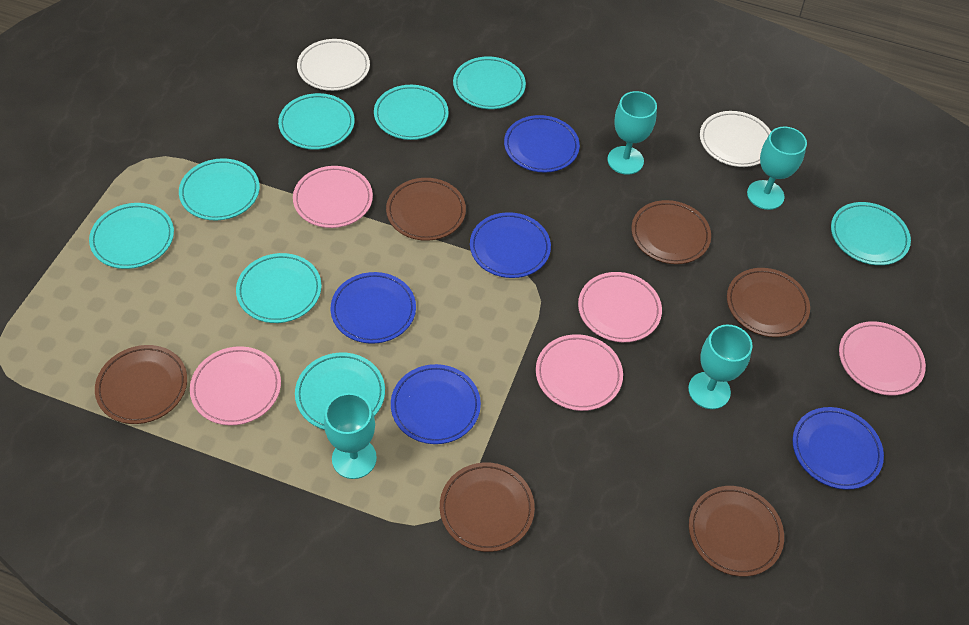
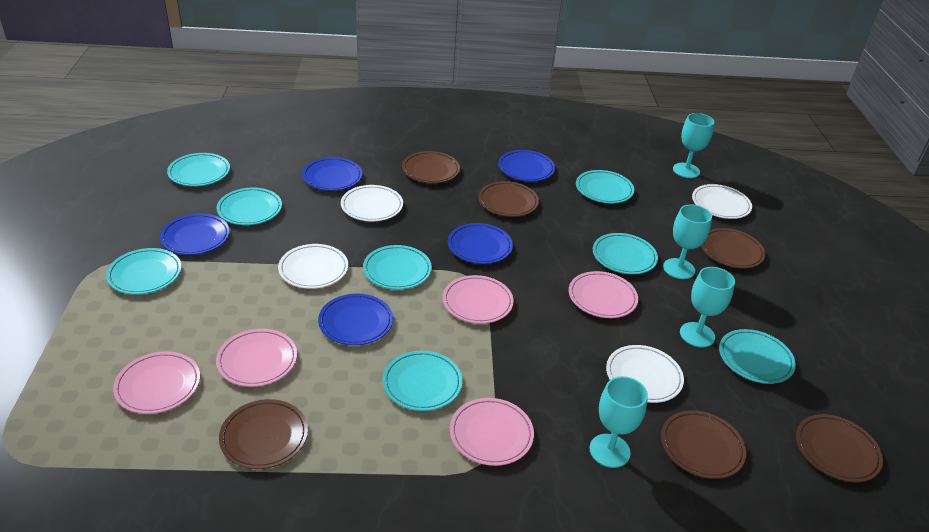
white plate: [297,39,370,91] [700,111,771,167] = 2 -> [278,244,348,289] [341,185,403,221] [606,345,684,403] [692,184,752,219] = 4

